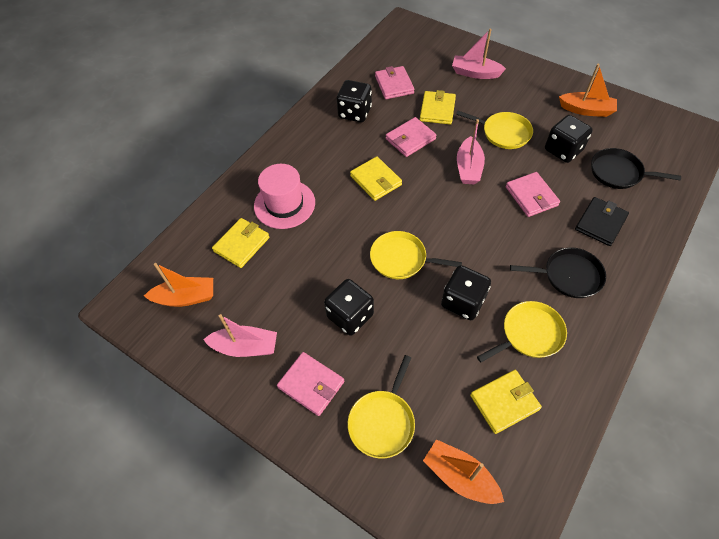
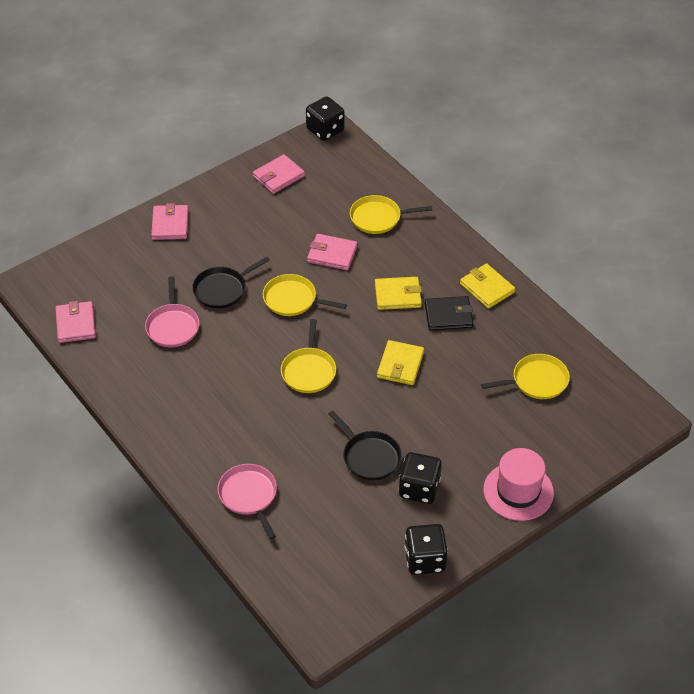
black dice: [324,279,374,336] [337,80,372,122] [441,265,491,320] [545,115,593,163] = 4 -> [306,96,344,141] [399,452,442,504] [405,524,448,575] = 3
orange boat: [144,263,213,307] [423,439,504,504] [559,64,617,117] = 3 -> none = 0
pink boat: [203,314,277,357] [452,29,506,79] [457,119,485,184] = 3 -> none = 0
pink pan: none = 0 -> [145,276,200,347] [217,464,277,539] = 2
yellow wallet: [212,218,269,268] [350,156,402,201] [420,90,456,124] [470,370,542,434] = 4 -> [375,277,422,310] [377,340,424,385] [460,263,515,309] = 3

